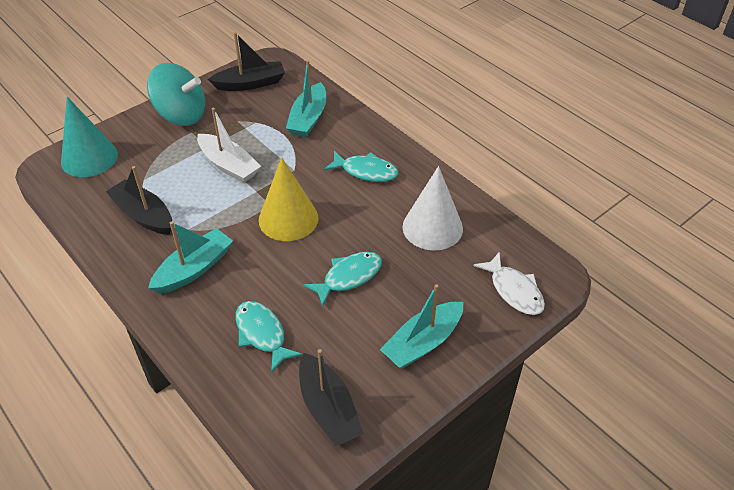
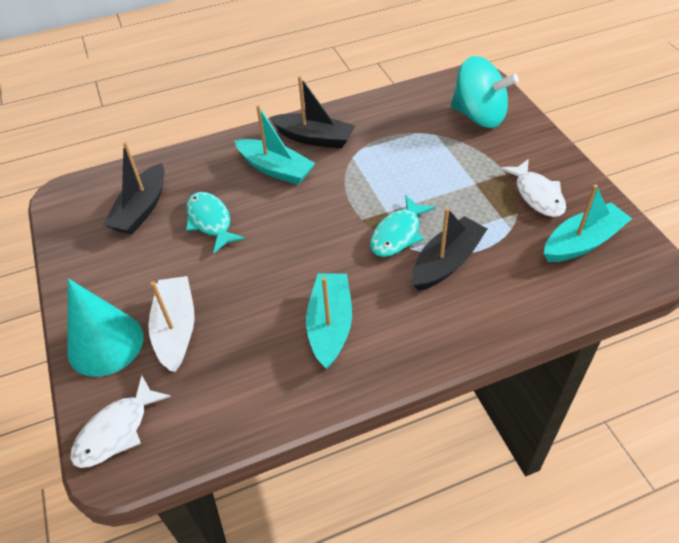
turquoise fish: [235,301,303,373] [303,252,382,307] [324,151,398,182] = 3 -> [186,192,245,253] [370,195,435,257] = 2
white cone: [403,166,463,251] = 1 -> none = 0
white fish: [473,251,545,315] = 1 -> [71,375,171,468] [500,159,566,217] = 2
yellow cone: [259,157,319,241] = 1 -> none = 0

